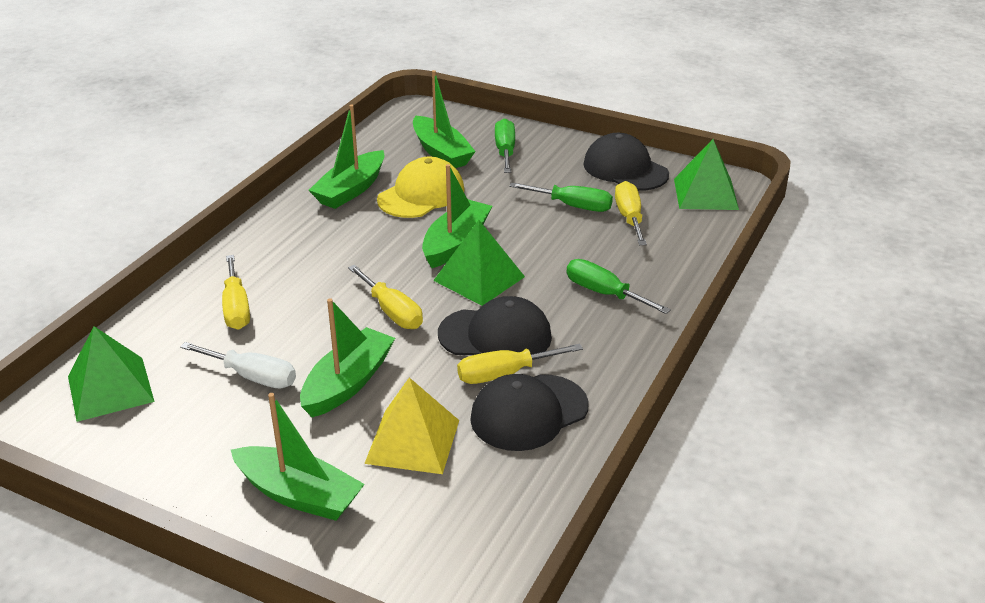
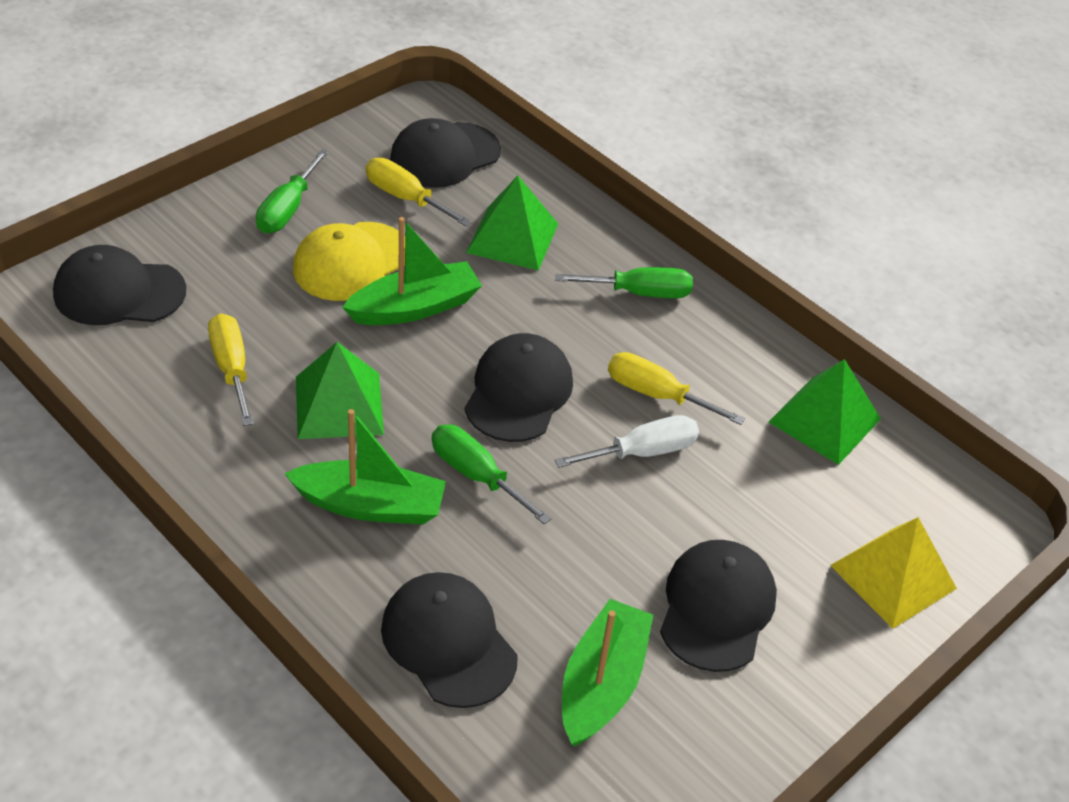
black cap: [438,296,552,355] [470,374,589,451] [583,133,669,191] = 3 -> [53,245,186,325] [381,572,518,708] [390,118,501,188] [464,333,573,442] [660,540,777,672] = 5
green boat: [231,393,365,521] [300,298,395,417] [309,105,384,209] [413,70,476,168] [422,164,492,268] = 5 -> [284,409,446,524] [342,217,482,325] [562,599,654,747] = 3
yellow screwdriver: [222,255,250,330] [348,265,423,329] [457,343,583,384] [615,181,647,245] = 4 -> [208,313,254,426] [366,158,472,226] [608,352,745,425] = 3

